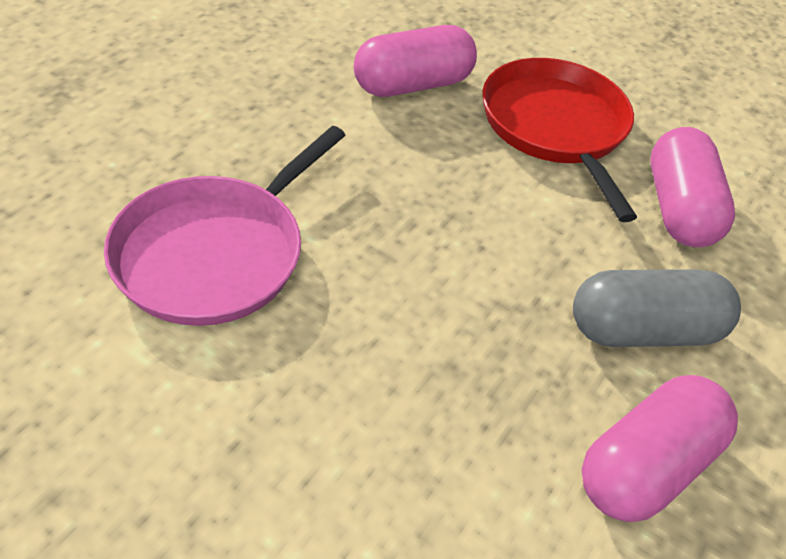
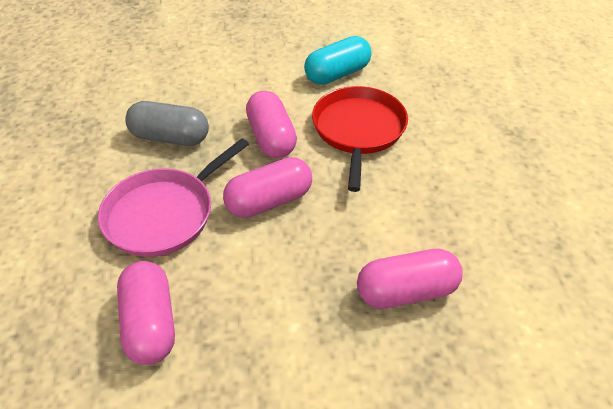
pink capsule: [354,25,477,97] [581,375,738,522] [650,127,735,247] = 3 -> [117,261,175,365] [223,157,312,218] [246,91,297,158] [357,249,463,309] = 4
turquoise capsule: none = 0 -> [304,36,372,85] = 1

